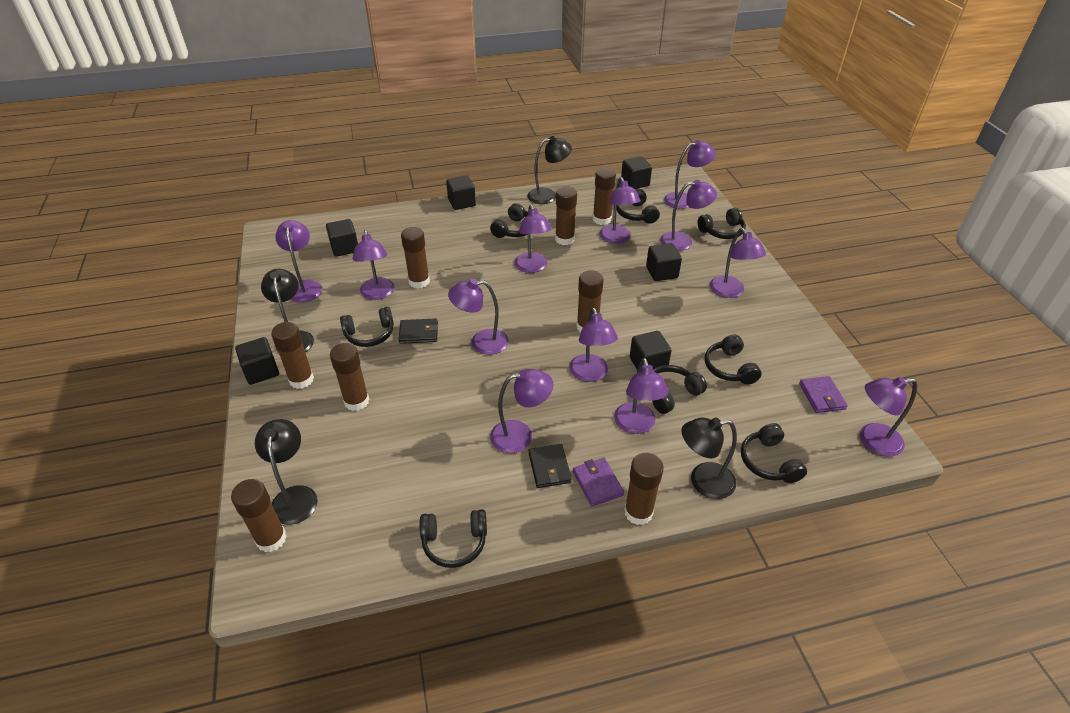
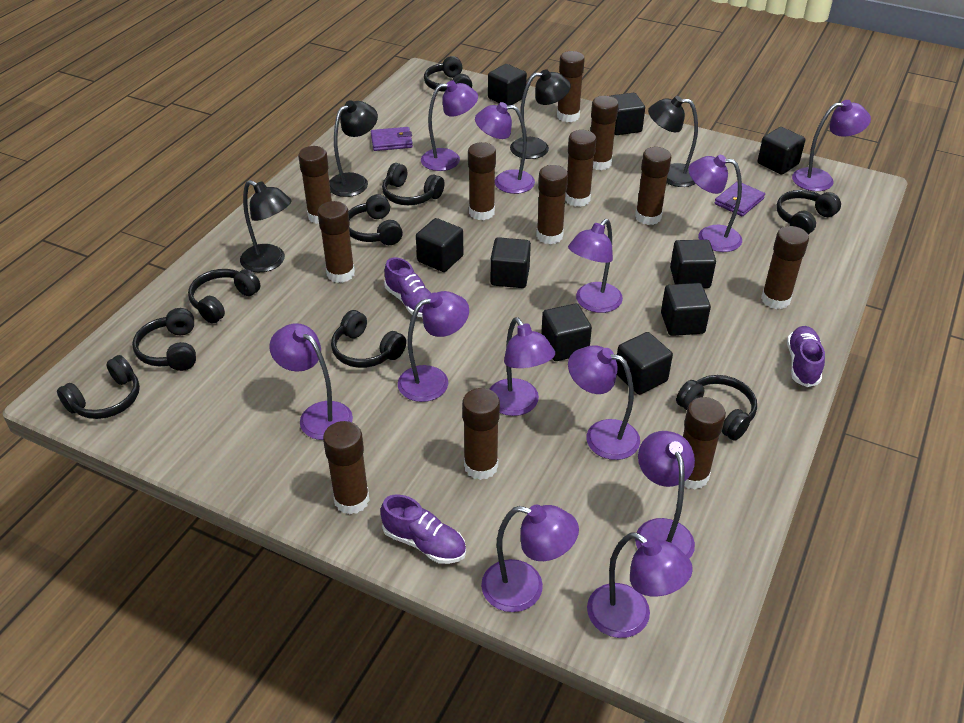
black cube: [235,337,279,385] [326,219,358,257] [446,175,476,210] [621,157,652,189] [630,331,672,371] [646,243,682,281] = 6 -> [416,218,464,272] [488,64,527,105] [490,237,531,288] [541,304,592,361] [611,93,645,135] [616,332,673,395] [661,283,711,336] [670,240,716,288] [758,127,805,175] = 9
black headphones: [340,307,394,347] [420,509,487,568] [490,203,528,238] [617,189,660,224] [652,365,707,414] [698,208,746,239] [705,334,762,385] [741,423,807,483] = 8 -> [57,355,140,419] [132,308,196,371] [188,269,260,323] [331,310,407,368] [348,194,403,245] [382,163,445,205] [424,56,472,92] [676,375,757,440] [776,190,841,235] = 9
black wallet: [399,319,438,344] [529,444,572,488] = 2 -> none = 0
brown glue stick: [231,479,287,552] [271,322,314,389] [330,343,370,411] [401,227,430,289] [555,187,577,245] [577,270,604,332] [593,168,616,225] [624,453,664,525] = 8 -> [298,146,332,224] [318,201,355,283] [323,421,370,514] [462,388,500,480] [468,142,496,220] [536,165,568,244] [557,51,585,122] [565,130,596,207] [591,96,619,170] [635,147,671,225] [683,397,726,489] [761,226,809,309] = 12
purple shoe: none = 0 -> [380,494,466,564] [384,257,431,317] [787,326,825,387] = 3

